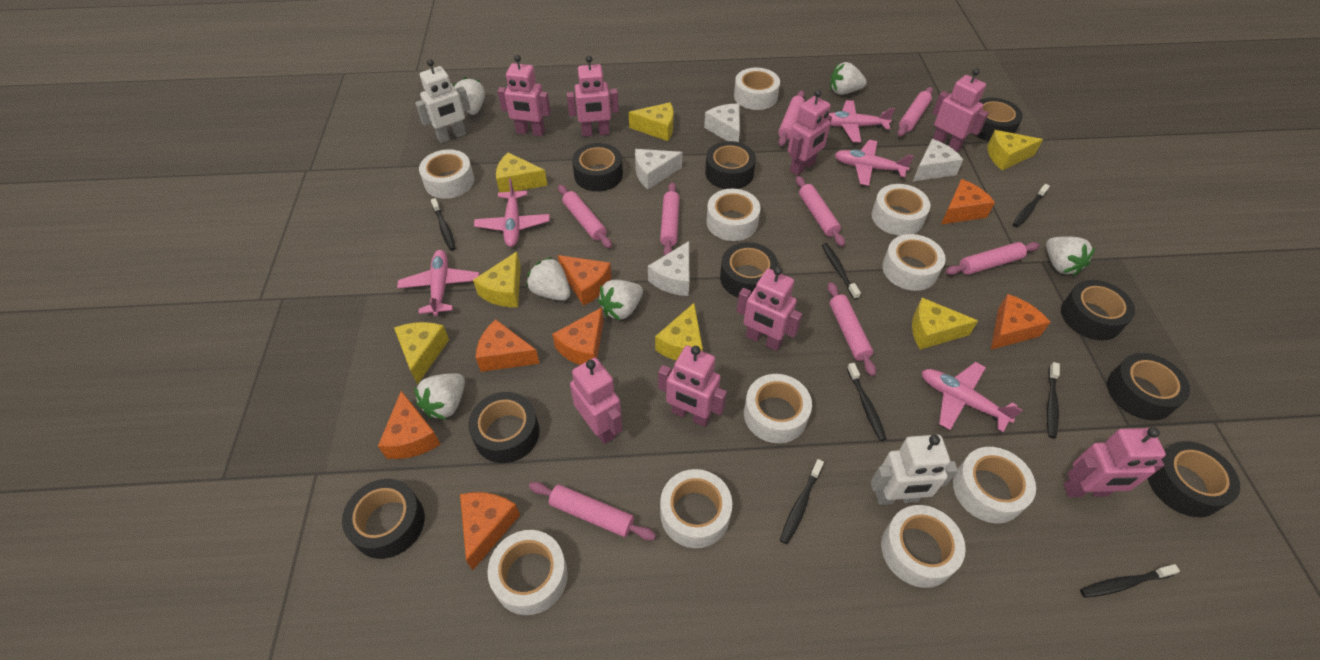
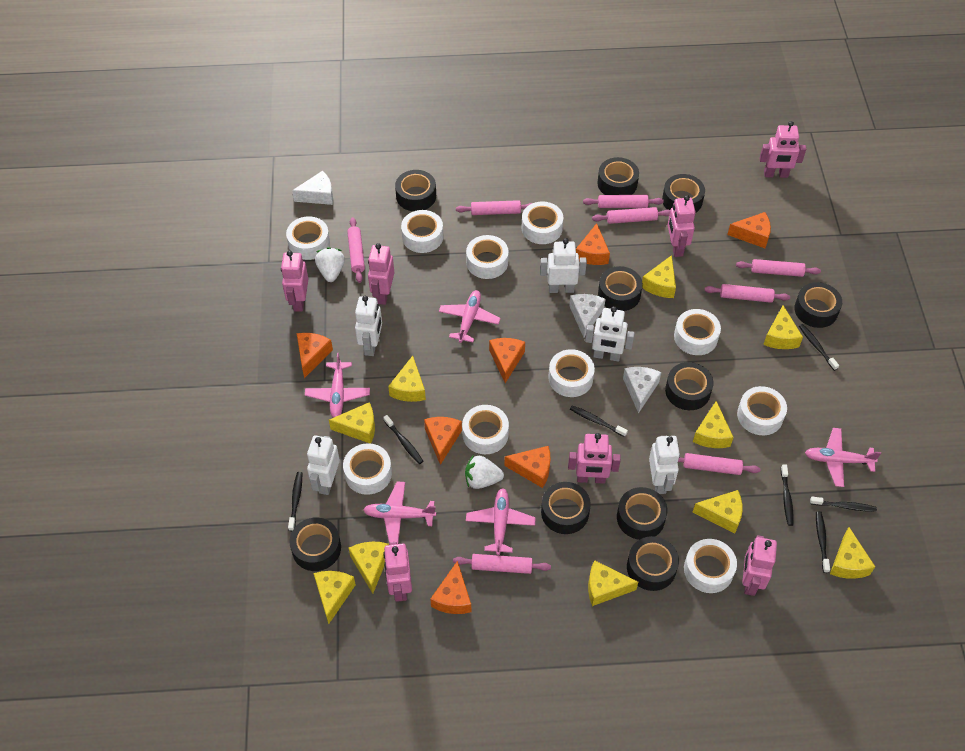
black tape: [342,479,425,559] [468,392,540,463] [572,143,623,192] [705,141,756,189] [720,242,778,298] [975,98,1023,141] [1061,280,1135,340] [1107,353,1190,420] [1148,441,1240,517] = 9 -> [289,518,341,571] [395,170,436,211] [541,482,591,534] [597,157,639,195] [598,266,643,311] [617,487,667,540] [627,536,679,591] [662,174,705,212] [665,362,713,410] [794,282,842,328] = 10
pink robot: [498,55,551,136] [567,56,619,137] [570,358,623,444] [658,346,727,427] [737,266,802,351] [788,90,832,176] [933,68,989,152] [1063,427,1166,497] = 8 -> [281,251,308,312] [368,243,394,305] [383,542,412,602] [568,433,621,484] [667,195,696,257] [742,535,777,596] [760,121,806,178] = 7
white cheese: [635,149,683,189] [648,241,689,296] [704,104,740,142] [913,139,963,181] = 4 -> [292,171,333,205] [569,294,605,338] [623,367,661,413] = 3
white robot: [415,59,470,143] [871,435,958,505] = 2 -> [307,435,340,495] [355,296,382,356] [540,238,587,293] [585,306,635,362] [649,436,680,494] = 5
white strawberry: [414,373,465,420] [453,77,485,115] [526,257,570,301] [598,280,643,320] [830,62,867,95] [1046,236,1095,276] = 6 -> [315,247,345,282] [465,455,504,489] = 2
yellow cheese: [394,322,449,384] [473,252,521,307] [496,152,547,192] [629,102,674,141] [655,303,703,361] [912,298,978,350] [987,130,1043,170] = 7 -> [314,571,356,624] [329,402,375,444] [349,541,389,593] [388,356,426,402] [588,560,638,606] [642,255,676,298] [693,401,734,448] [693,490,742,534] [763,305,803,349] [830,527,875,579] = 10

